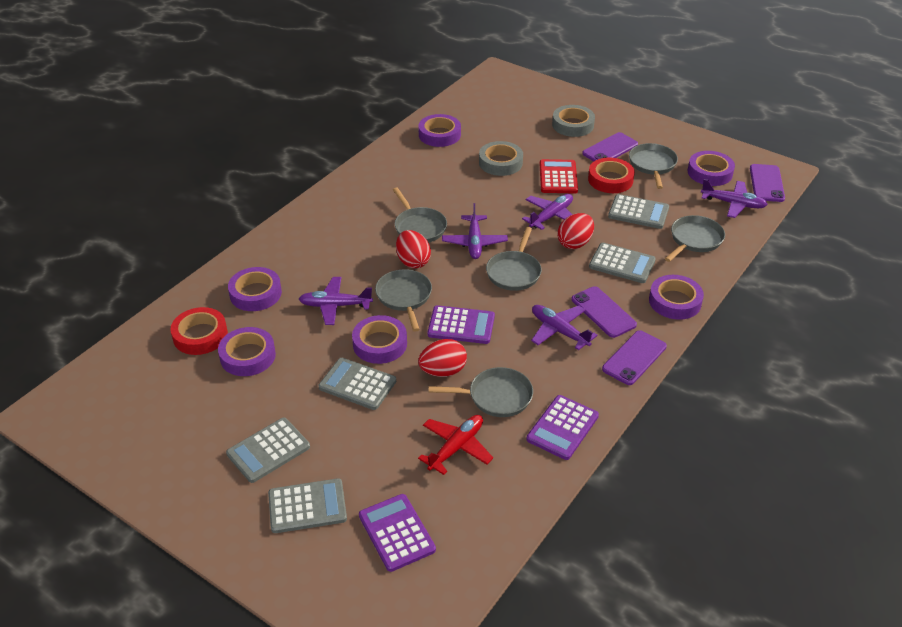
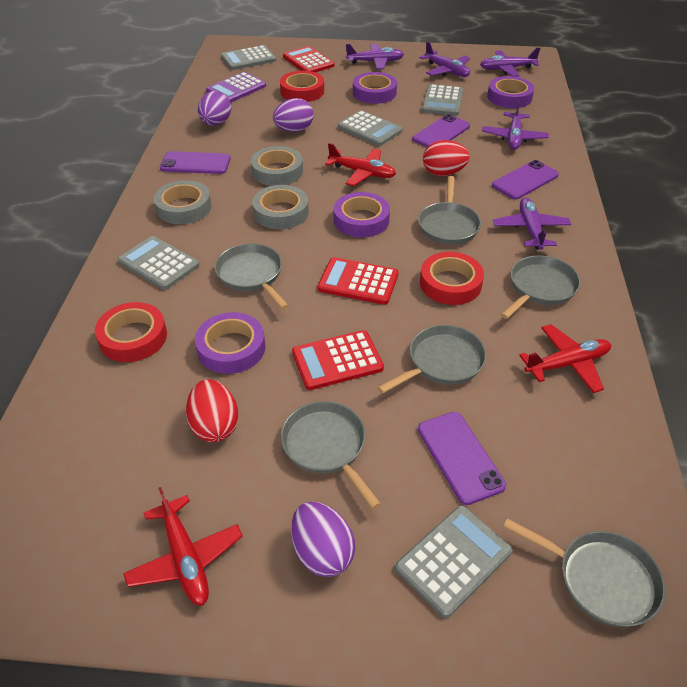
grey tape: [479,141,523,176] [552,105,595,137] = 2 -> [154,180,212,224] [251,146,303,186] [252,185,309,229] = 3
purple calculator: [359,494,436,572] [428,305,495,344] [527,395,599,460] = 3 -> [206,72,266,103] = 1
purple egg: none = 0 -> [198,91,231,126] [273,98,314,132] [291,501,355,577] = 3
purple tape: [218,327,276,376] [228,267,282,311] [352,315,407,364] [418,114,461,147] [649,275,704,320] [687,151,735,186] = 6 -> [195,312,265,374] [334,192,390,238] [353,72,397,104] [487,76,534,108] = 4
red calculator: [540,159,578,193] = 1 -> [283,46,334,72] [292,330,384,390] [318,257,399,305] = 3
red egg: [396,230,431,268] [418,339,467,377] [557,213,594,249] = 3 -> [186,379,239,442] [423,140,470,176] = 2
red plane: [418,415,493,475] = 1 -> [123,487,243,606] [325,143,396,186] [519,324,611,393] = 3
red tape: [170,307,228,355] [588,158,635,193] = 2 -> [95,302,167,362] [280,71,324,102] [420,252,484,305] = 3

